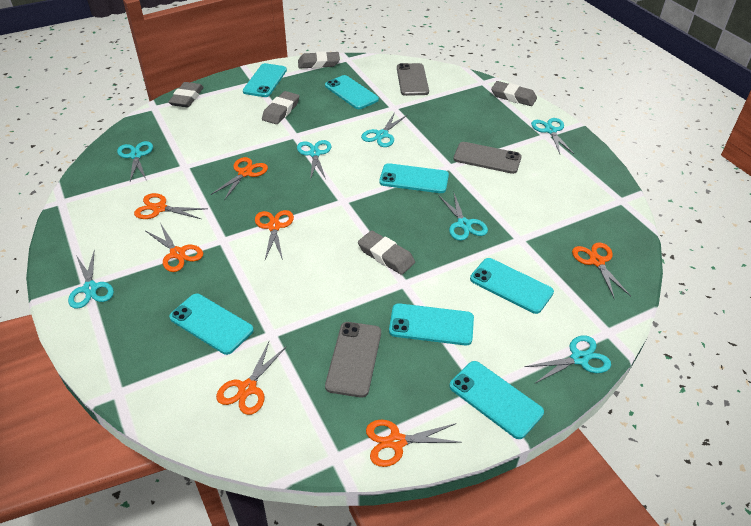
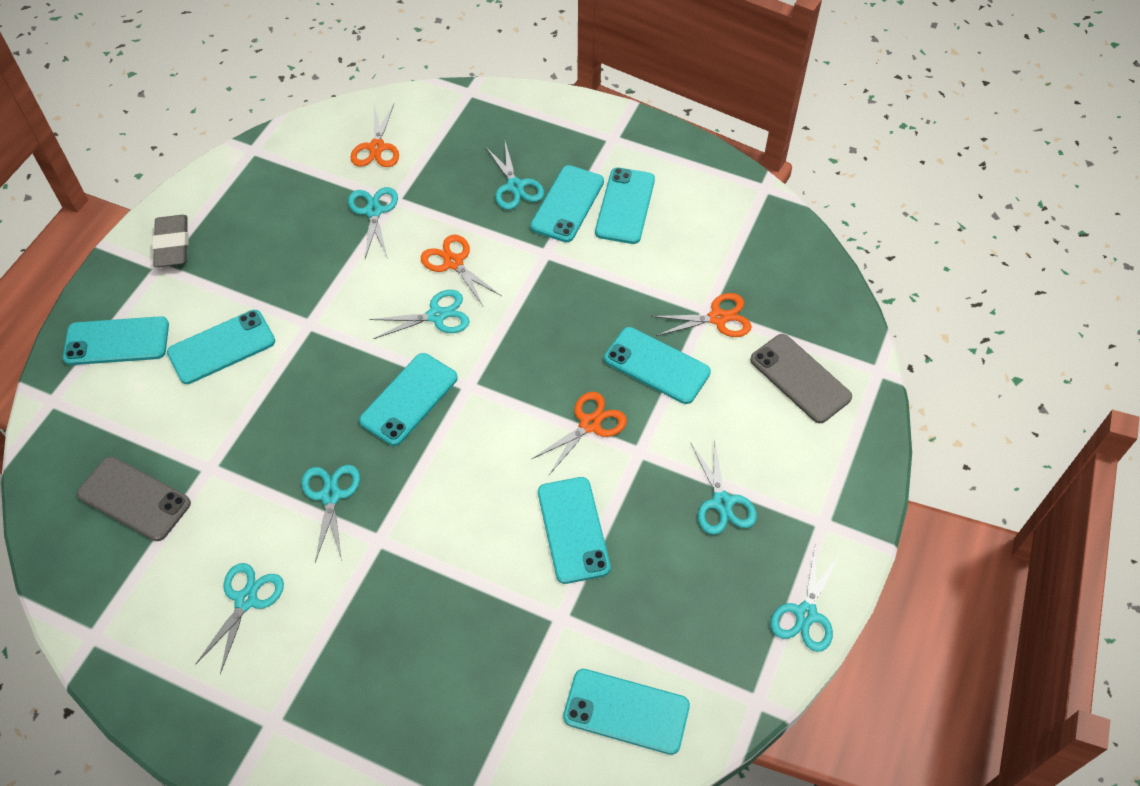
grey eraser: [168,82,204,108] [262,91,299,124] [298,51,340,68] [358,230,415,275] [491,81,537,106] = 5 -> [152,215,189,267] = 1
grey phone: [325,322,381,398] [397,63,429,96] [454,142,522,174] = 3 -> [77,457,191,541] [750,334,852,423] = 2
orange scissors: [134,193,207,219] [146,223,203,272] [211,157,268,200] [216,342,287,415] [255,210,294,260] [366,420,462,467] [572,242,631,299] = 7 -> [350,104,399,167] [421,235,502,306] [532,392,627,475] [651,293,752,337] = 4
turquoise phone: [169,294,254,355] [243,63,287,97] [325,75,379,109] [379,163,449,193] [389,303,474,345] [449,361,544,439] [470,258,554,314] = 7 -> [63,316,169,365] [167,310,275,384] [359,353,458,446] [530,165,604,243] [538,477,611,584] [563,669,690,755] [595,167,655,244] [604,327,711,404] = 8

